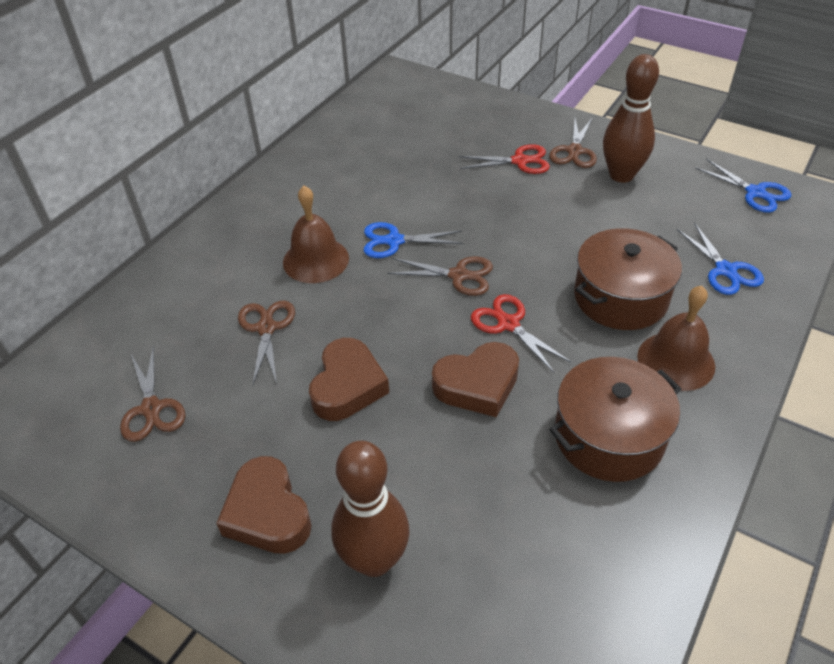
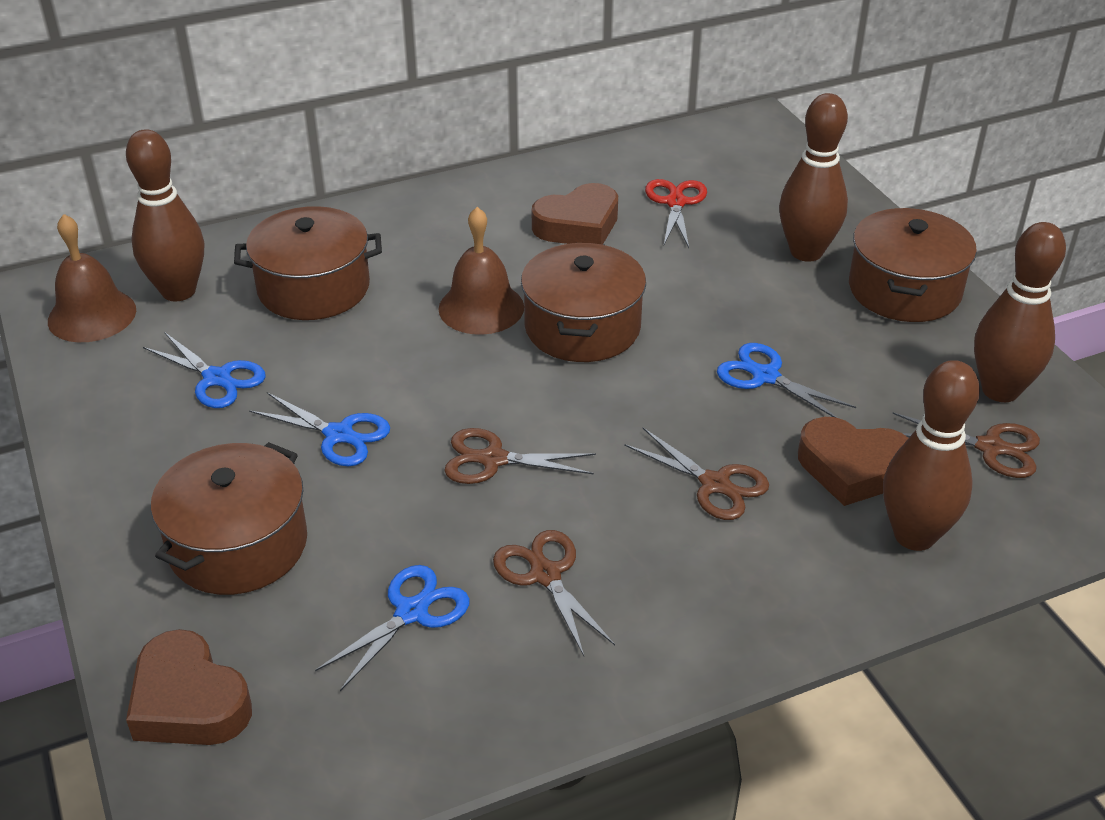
blue scissors: [364,222,463,258] [677,223,764,295] [695,159,791,213] = 3 -> [143,332,266,408] [249,392,390,466] [315,565,470,691] [717,343,856,418] = 4
brown bowling pin: [331,441,410,577] [603,54,659,183] = 2 -> [126,129,204,301] [779,93,848,262] [883,360,980,551] [974,222,1066,402] = 4
brown pot: [549,357,681,482] [574,228,682,330] = 2 -> [151,442,307,595] [234,206,382,320] [521,243,646,362] [849,208,977,322] = 4
red scissors: [459,144,550,174] [471,294,571,373] = 2 -> [645,179,707,248] = 1

